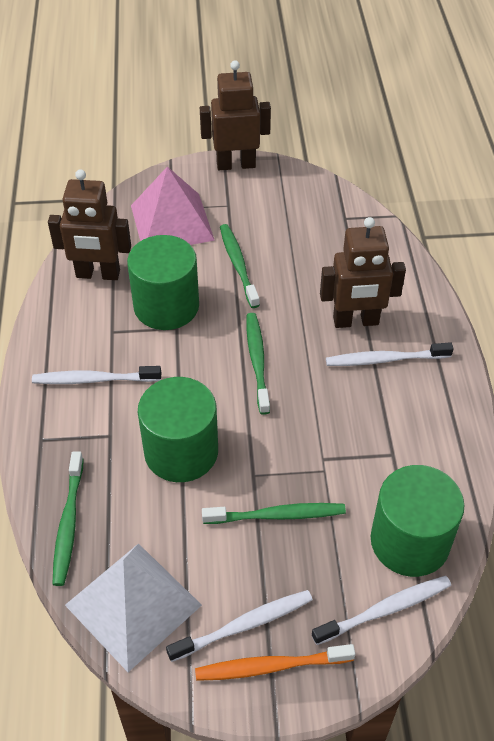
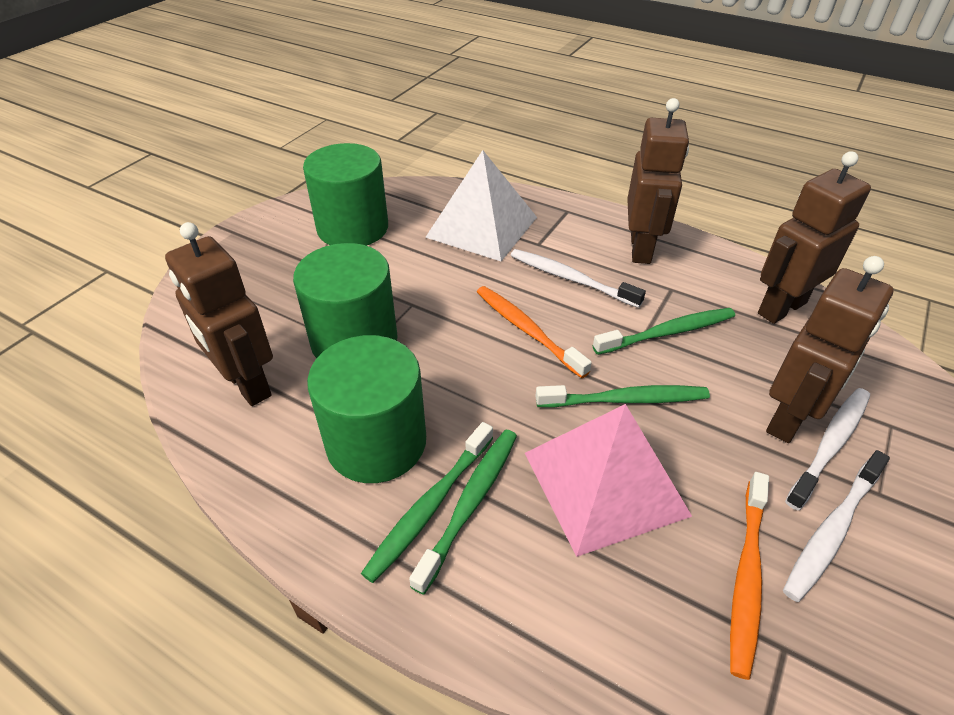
brown robot: [48,169,131,280] [200,60,271,170] [320,217,406,328] = 3 -> [165,222,273,406] [627,98,689,264] [758,151,871,324] [766,256,894,443] = 4
orange toothbrush: [195,644,355,681] = 1 -> [477,286,592,378] [730,472,769,680] = 2
white toothbrush: [32,366,161,384] [166,590,313,662] [312,576,451,645] [326,342,454,366] = 4 -> [511,249,646,308] [783,450,890,602] [785,388,870,510] = 3

